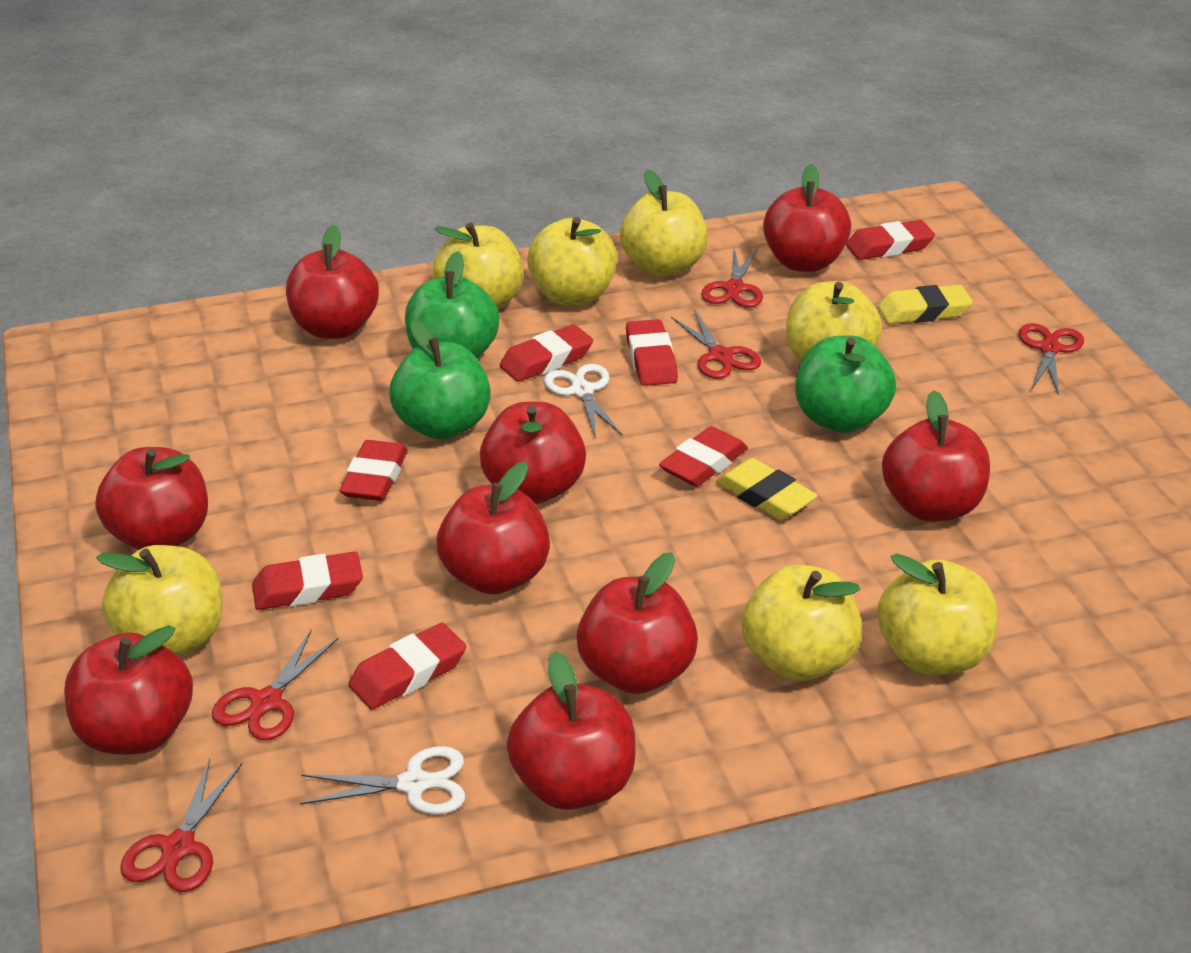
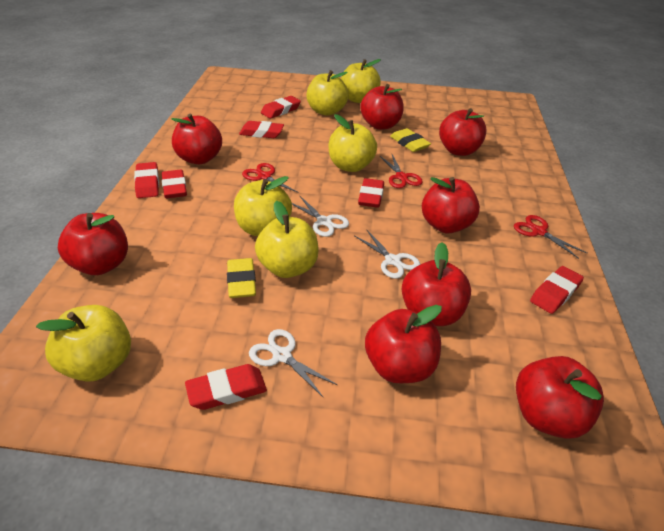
green apple: [389,319,491,439] [405,251,499,358] [795,335,896,433] = 3 -> none = 0
red apple: [64,625,193,754] [95,447,208,550] [286,225,379,339] [437,462,550,594] [480,402,586,504] [507,651,636,810] [577,552,698,694] [763,164,851,272] [882,390,990,521] = 9 -> [58,213,128,275] [171,114,222,164] [360,84,404,130] [365,305,442,383] [401,242,471,326] [422,177,480,233] [439,108,487,156] [516,356,604,439] = 8
red scissors: [120,758,242,892] [212,629,339,740] [671,310,761,379] [701,248,763,308] [1019,323,1084,395] = 5 -> [242,163,299,193] [380,154,423,188] [514,215,587,259] = 3
white scissors: [300,746,465,815] [544,364,622,439] = 2 -> [249,329,338,397] [292,196,349,237] [354,229,420,279] = 3
yellow apple: [96,545,223,656] [433,223,524,309] [527,217,617,306] [620,169,708,276] [742,565,862,681] [786,281,882,362] [877,553,998,675] = 7 -> [36,305,131,382] [234,176,292,236] [255,201,319,278] [306,70,348,116] [329,114,377,172] [341,59,381,103] = 6

